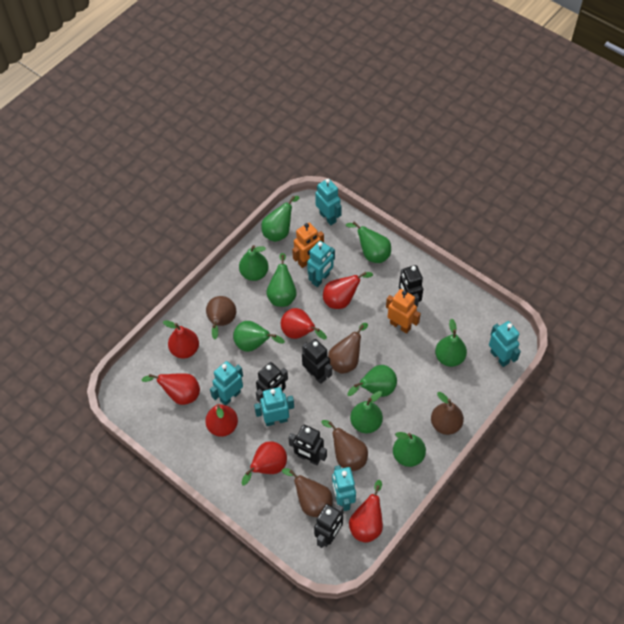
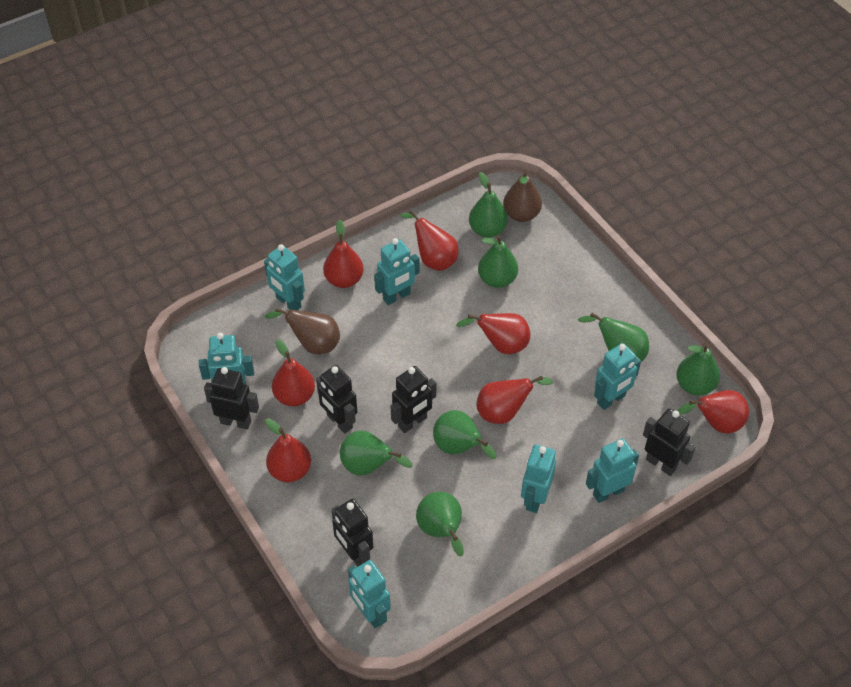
brown pear: [206,296,236,339] [282,468,333,517] [321,420,368,471] [328,323,368,374] [431,392,464,435] = 5 -> [265,308,340,354] [503,171,542,222] = 2
green pear: [233,321,285,352] [239,245,269,281] [261,196,300,242] [266,253,297,307] [346,222,391,263] [347,365,397,397] [350,391,383,433] [393,432,426,467] [435,318,467,367] = 9 -> [340,431,413,475] [416,492,464,557] [433,410,497,459] [469,172,508,238] [478,235,518,288] [578,313,649,362] [676,343,720,396] = 7
orange robot: [292,223,324,268] [386,289,421,334] = 2 -> none = 0
turquoise robot: [210,361,243,405] [254,387,294,426] [307,241,335,287] [315,178,342,225] [332,465,356,511] [489,321,521,367] = 6 -> [199,333,254,385] [264,244,305,311] [348,560,391,628] [374,238,420,305] [521,444,556,513] [586,438,639,503] [594,343,641,410] = 7

